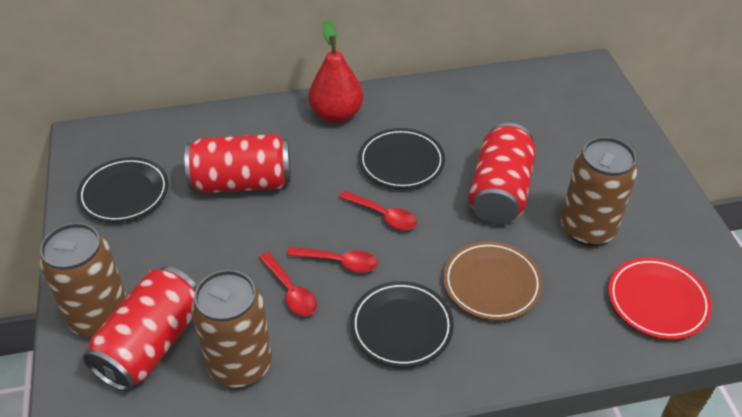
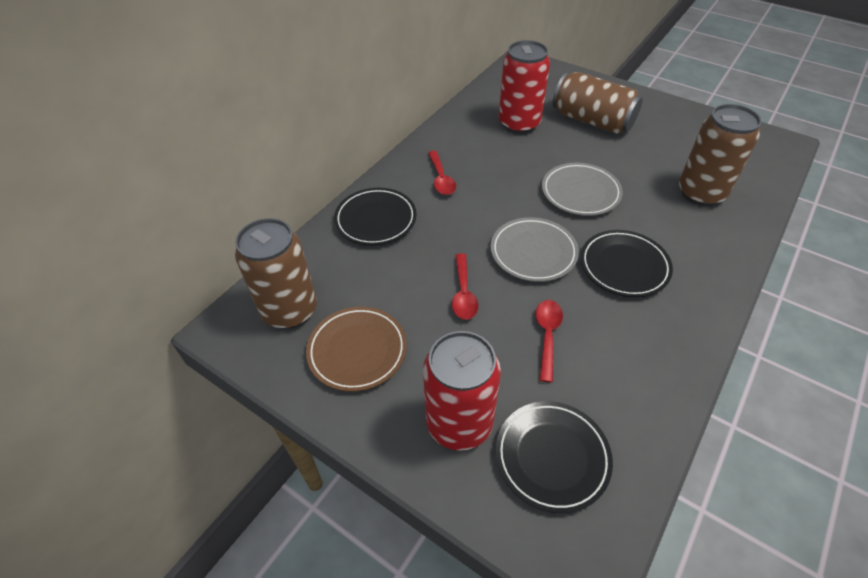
grey plate: none = 0 -> [491,217,579,282] [542,163,623,216] = 2
red can: [83,266,197,391] [185,134,291,193] [468,123,536,225] = 3 -> [423,331,501,451] [499,40,550,134] = 2
red pear: [309,20,363,123] = 1 -> none = 0
red plate: [608,257,712,340] = 1 -> none = 0

